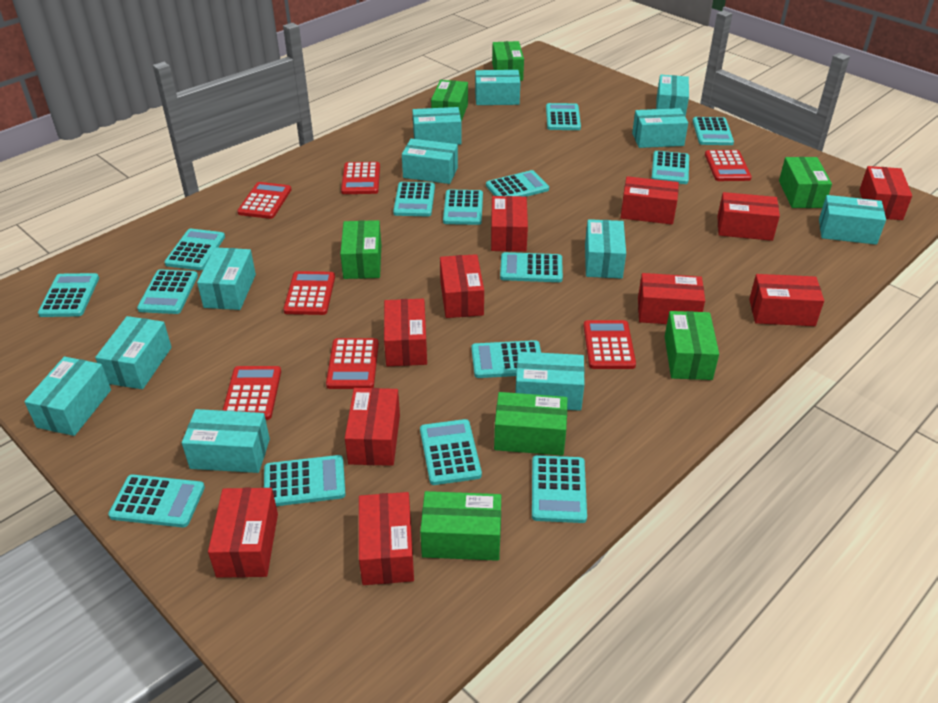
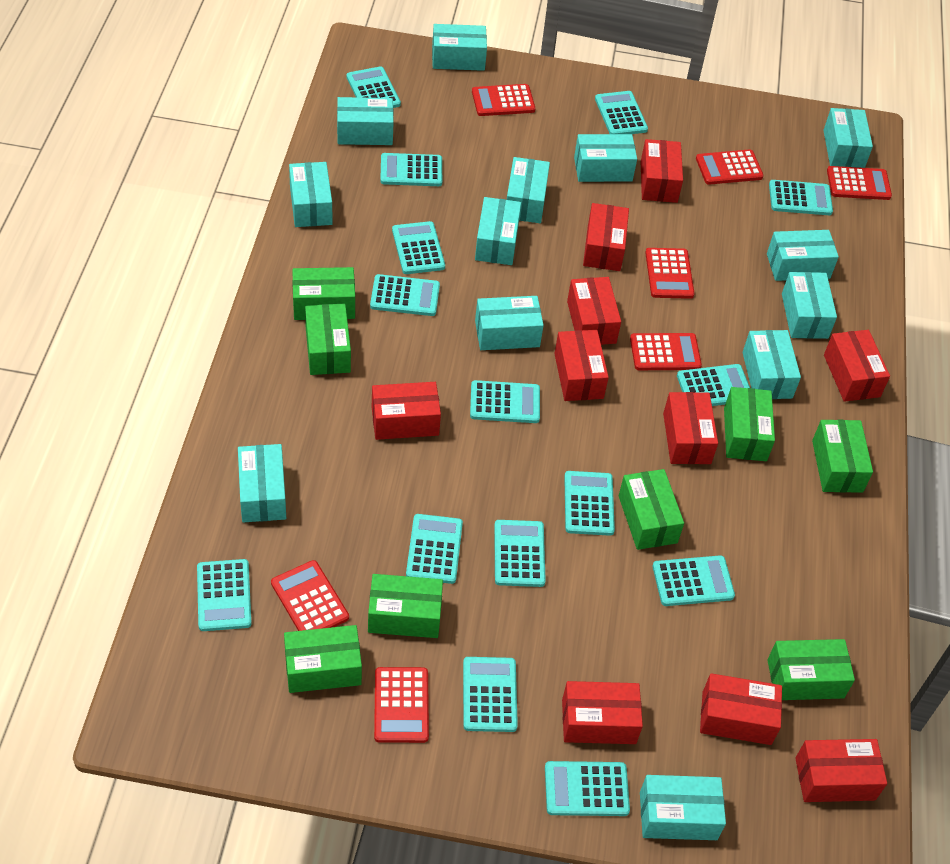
green box: [340,220,381,279] [420,491,501,561] [431,80,468,122] [492,41,524,81] [494,392,568,456] [665,311,719,380] [779,157,832,208] = 7 -> [284,625,362,693] [292,267,355,320] [305,303,351,375] [368,574,443,638] [619,469,684,550] [724,387,775,461] [767,639,855,700] [812,420,873,493] = 8
red box: [208,488,278,578] [345,388,400,466] [359,492,414,585] [384,299,427,366] [440,254,484,318] [491,196,528,252] [620,176,679,225] [638,273,705,324] [717,192,780,241] [749,274,824,326] [860,166,912,220] = 11 -> [372,382,441,440] [554,330,609,401] [562,681,643,744] [567,277,621,345] [583,203,629,271] [641,139,683,203] [663,392,718,464] [700,673,782,745] [795,739,887,802] [824,330,890,402] = 10
turquoise box: [24,357,111,436] [95,316,172,389] [182,409,270,473] [197,247,256,310] [402,139,458,184] [412,107,462,145] [475,70,520,105] [515,352,585,411] [585,219,626,279] [632,108,688,148] [656,75,689,117] [819,195,886,245] = 12 -> [238,444,286,523] [289,162,332,227] [337,97,394,145] [432,24,487,71] [475,197,521,265] [475,296,544,350] [507,157,550,223] [574,134,637,182] [640,775,726,840] [742,330,801,399] [767,230,839,281] [782,272,837,339] [823,108,873,168] = 13

